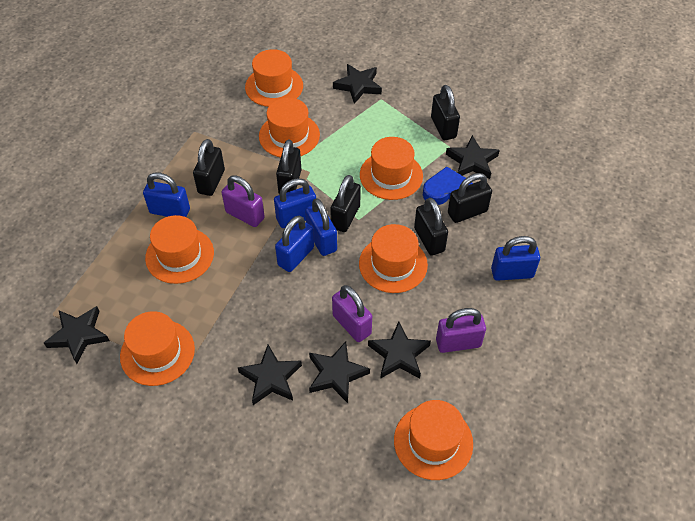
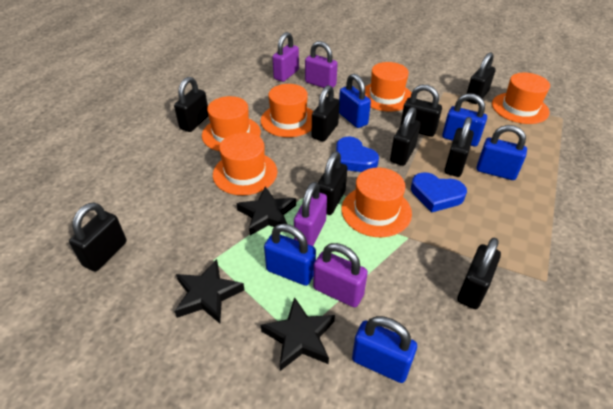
black padlock: [193,139,225,196] [276,140,301,194] [330,175,361,232] [414,198,448,256] [431,85,460,140] [448,173,492,223] = 6 -> [69,202,127,272] [174,77,208,132] [312,85,340,141] [318,151,347,215] [390,107,420,166] [400,85,442,137] [444,117,474,177] [457,237,501,309] [466,52,496,104] = 9
black star: [44,306,109,364] [238,345,302,405] [309,342,370,403] [333,64,382,104] [368,321,431,379] [446,135,500,179] = 6 -> [174,259,244,323] [236,187,296,235] [261,297,335,371] = 3
blue heart: [423,167,473,205] = 1 -> [336,136,379,172] [411,172,467,213] = 2
orange hat: [120,311,195,386] [145,215,214,284] [245,49,303,107] [259,98,320,158] [359,224,428,293] [360,137,423,200] [394,400,473,480] = 7 -> [202,96,261,151] [213,132,277,195] [261,84,313,137] [341,168,412,237] [365,62,412,112] [492,73,550,124] = 6
purple padlock: [222,175,265,227] [332,285,372,342] [436,308,486,353] = 3 -> [272,32,299,82] [294,182,327,246] [305,41,338,88] [313,243,368,307] = 4

